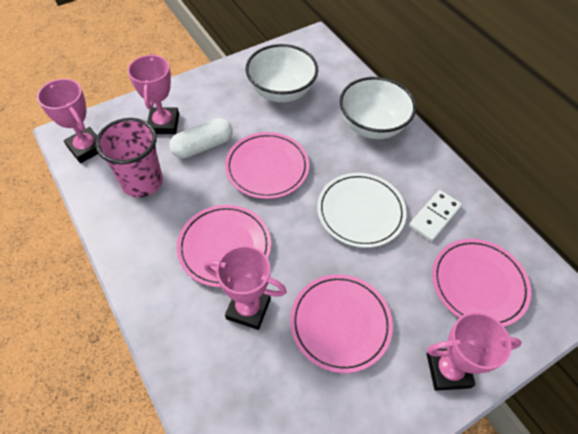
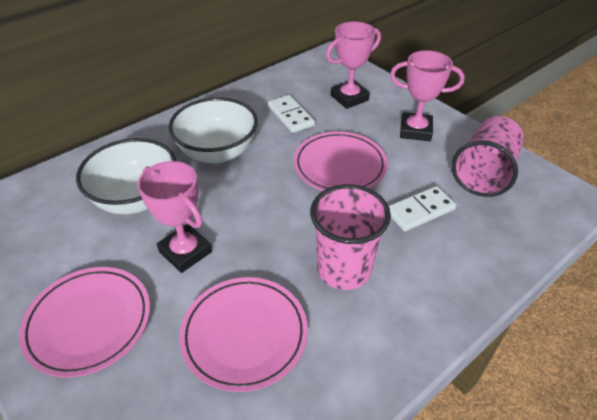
pink cup: [95,118,163,198] = 1 -> [310,184,391,290] [452,116,524,197] = 2
pink plate: [177,205,271,287] [225,132,309,199] [290,274,393,373] [432,239,531,327] = 4 -> [19,267,150,377] [179,277,308,392] [294,131,388,191] = 3
pink trophy: [37,79,98,163] [128,54,179,134] [204,246,287,330] [427,312,522,391] = 4 -> [137,161,212,273] [326,21,381,109] [390,50,465,141] = 3
white capsule: [169,118,233,158] = 1 -> none = 0
white domino: [409,190,462,242] = 1 -> [268,95,315,133] [389,186,456,231] = 2
white plate: [317,173,407,248] = 1 -> none = 0

